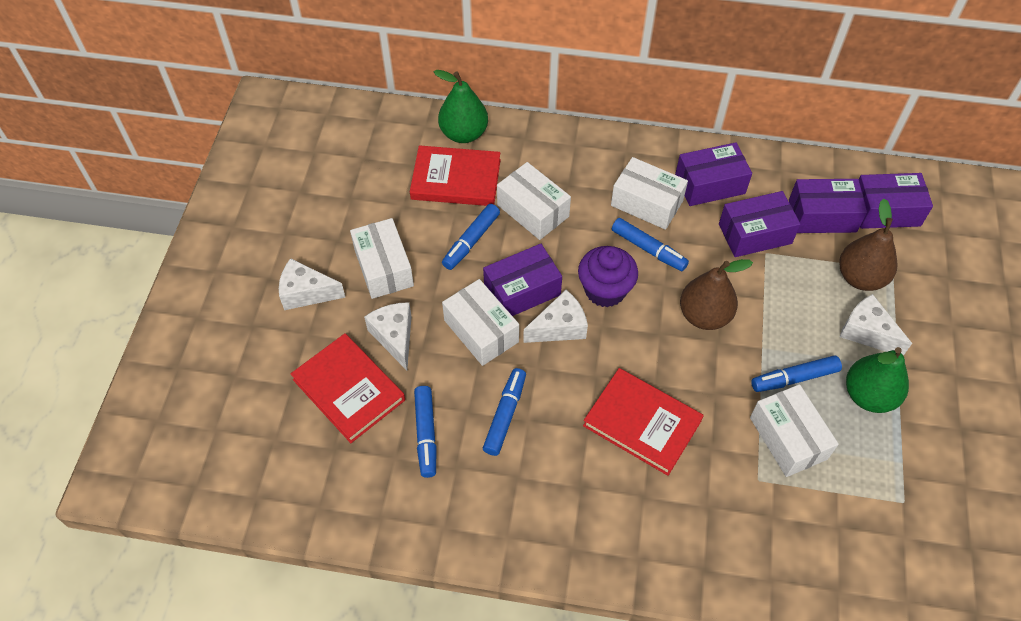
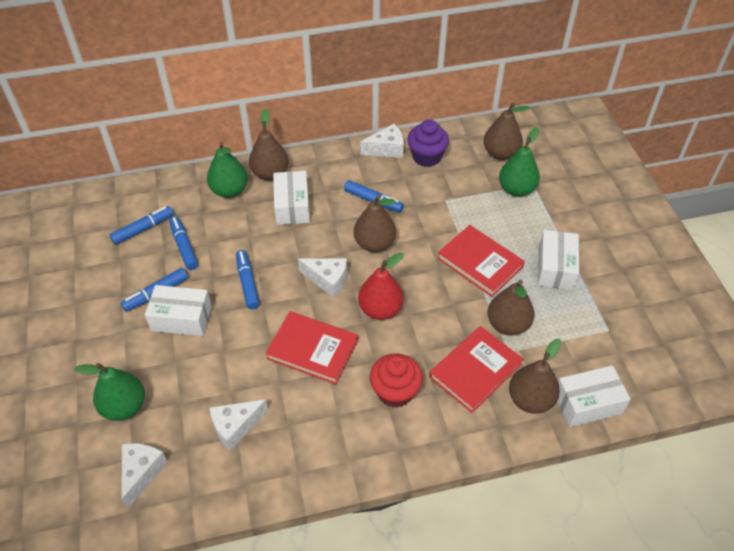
brown pear: [680,259,753,330] [839,199,898,291] = 2 -> [249,109,289,181] [354,195,396,252] [484,103,530,160] [487,280,534,336] [509,339,561,414] = 5
green pear: [434,70,488,143] [846,347,909,413] = 2 -> [74,363,145,421] [207,142,248,198] [499,127,540,197] = 3
purple box: [483,244,562,316] [675,142,752,206] [719,191,800,257] [789,179,867,233] [859,173,933,229] = 5 -> none = 0
red cupcake: none = 0 -> [370,353,423,408] = 1
red pear: none = 0 -> [358,253,404,320] = 1
white box: [350,218,414,299] [442,279,519,366] [497,162,571,240] [611,157,688,230] [750,384,839,477] = 5 -> [145,285,212,336] [273,171,310,225] [538,230,579,290] [557,365,631,427] = 4

